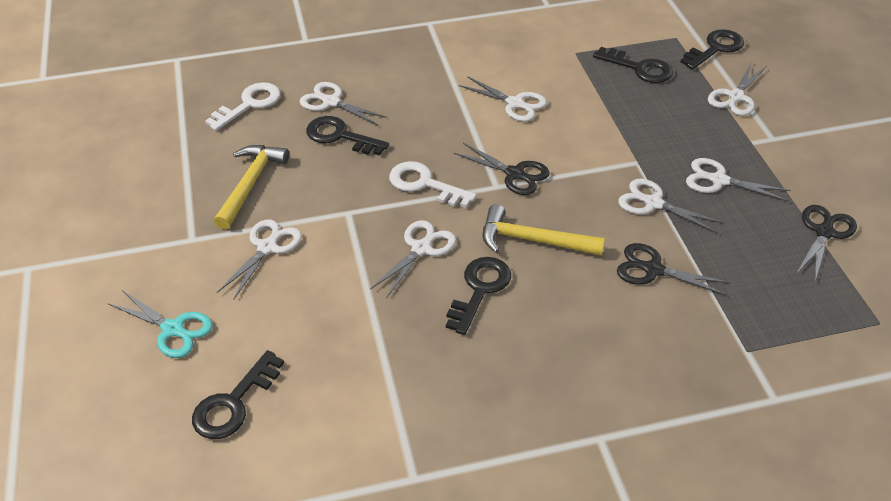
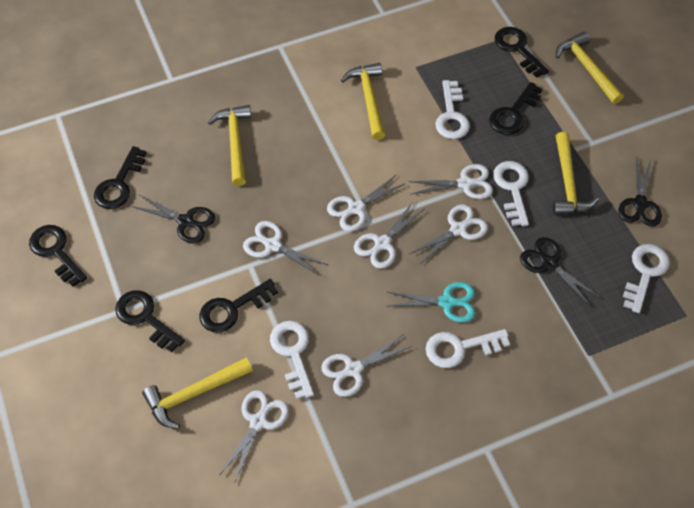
black key: [192,350,284,439] [306,116,389,156] [446,257,511,335] [593,47,673,83] [680,29,744,70] = 5 -> [29,225,87,287] [94,146,146,209] [115,290,185,352] [199,279,278,333] [489,82,543,135] [495,27,549,78] = 6
white key: [205,82,281,131] [389,161,477,208] = 2 -> [270,321,314,399] [426,329,510,368] [435,80,470,139] [493,161,529,226] [623,244,670,313] = 5
yellow hammer: [214,145,289,230] [483,204,605,256] = 2 -> [142,357,253,429] [208,105,251,186] [341,63,385,140] [553,132,599,215] [556,32,624,104] = 5

